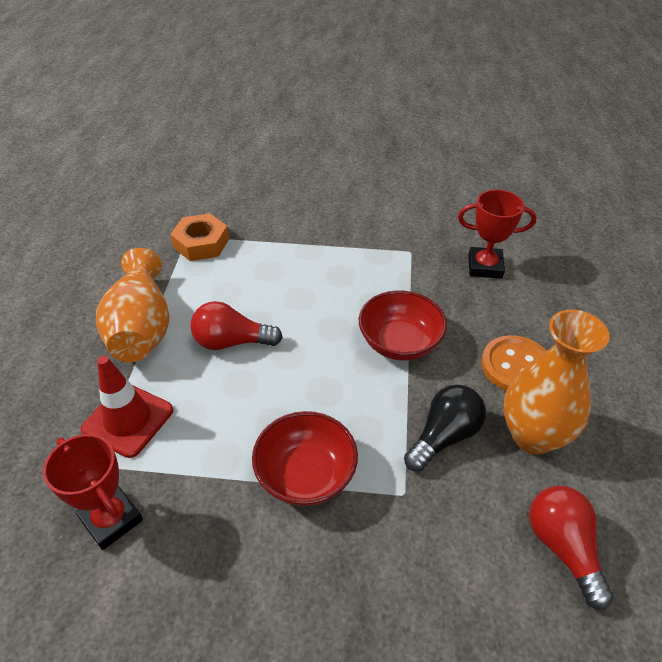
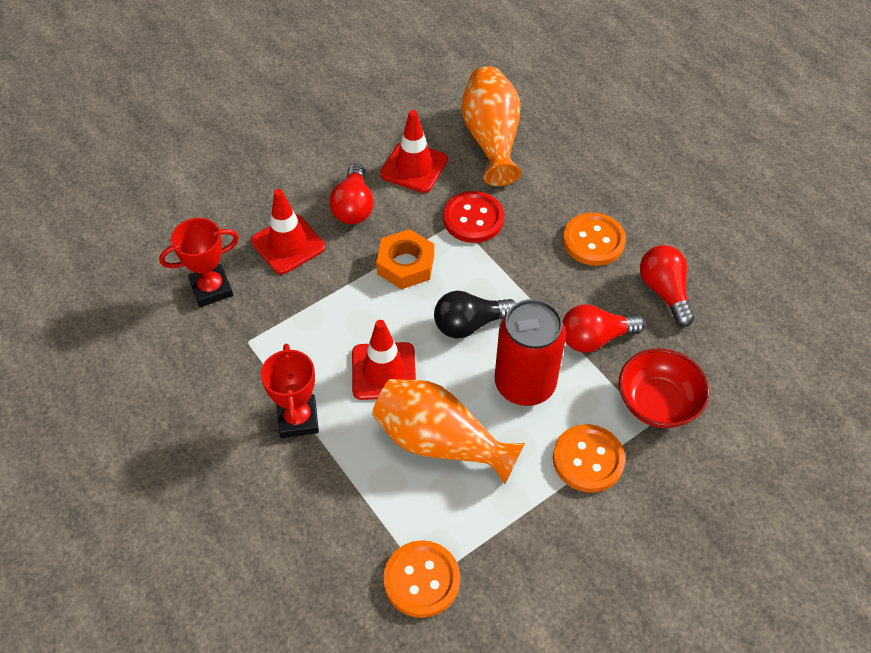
orange button: [481,335,547,391] = 1 -> [383,540,460,618] [553,424,625,492] [563,213,626,266] = 3
red bowl: [252,411,358,506] [359,290,447,360] = 2 -> [619,348,709,428] = 1
red button: none = 0 -> [443,191,504,243] = 1
red can: none = 0 -> [495,299,566,406] = 1
red light bulb: [190,301,283,350] [529,486,614,610] = 2 -> [329,164,374,224] [562,304,645,353] [640,245,695,327] = 3
red traffic cone: [81,356,173,458] = 1 -> [251,189,325,274] [352,320,416,400] [380,110,448,193] = 3

